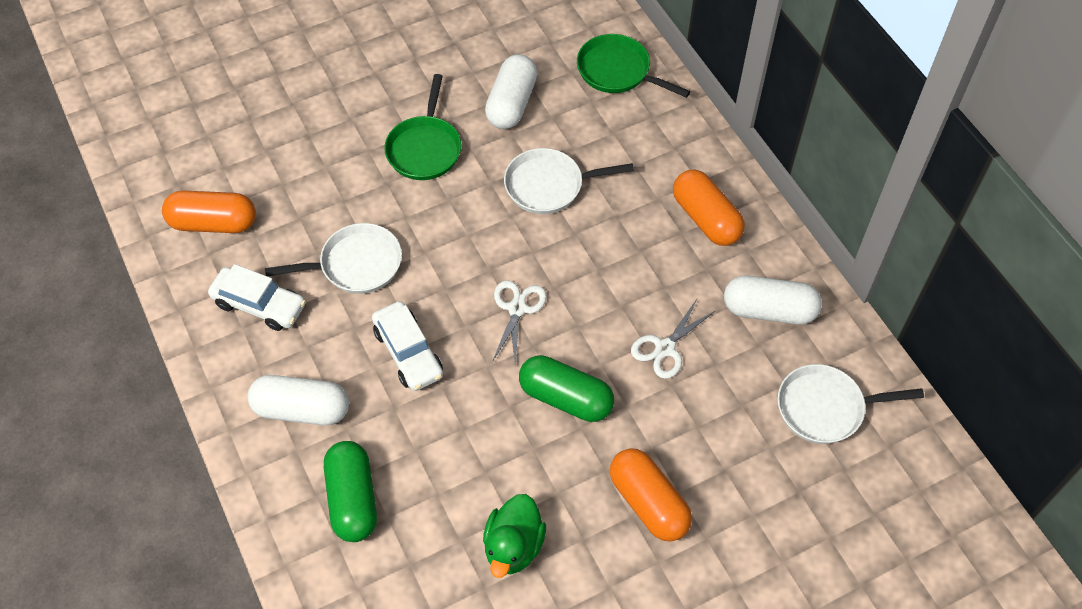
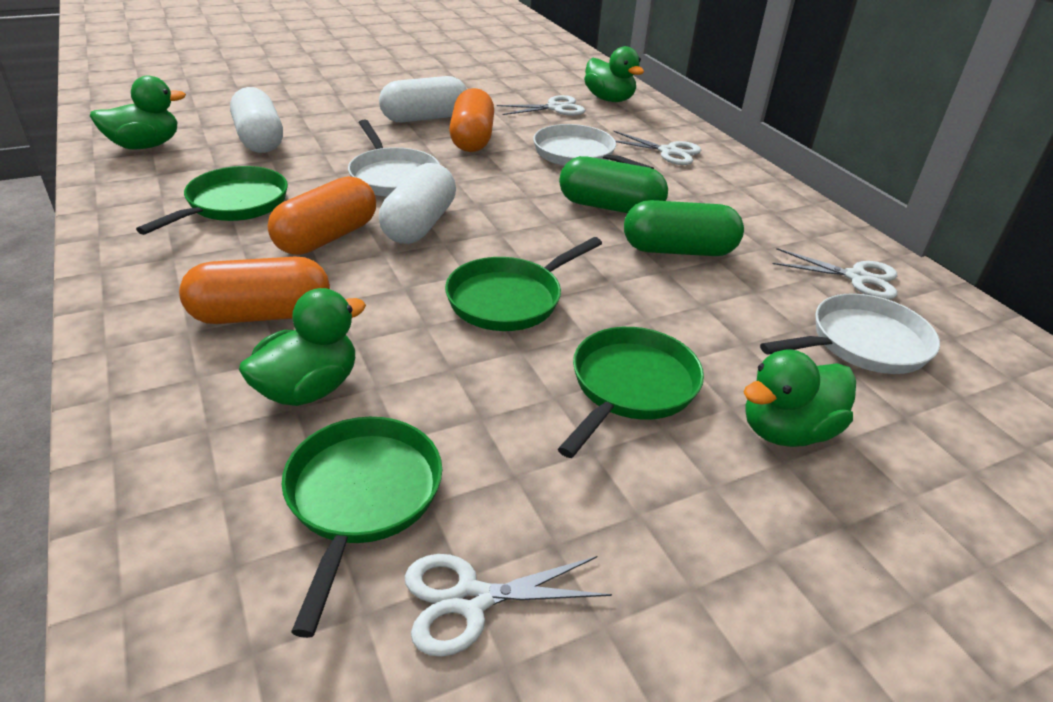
green duck: [483,494,546,578] = 1 -> [90,76,186,149] [239,288,366,406] [584,46,644,102] [743,349,856,447] = 4
green pan: [384,74,461,180] [577,34,691,98] = 2 -> [136,166,288,235] [282,417,442,638] [445,237,602,331] [558,327,704,458] = 4
white car: [208,264,306,331] [372,301,443,391] = 2 -> none = 0
white scissors: [492,280,547,363] [631,299,715,379] = 2 -> [405,554,612,657] [497,95,585,116] [613,131,701,165] [772,248,897,299] = 4

